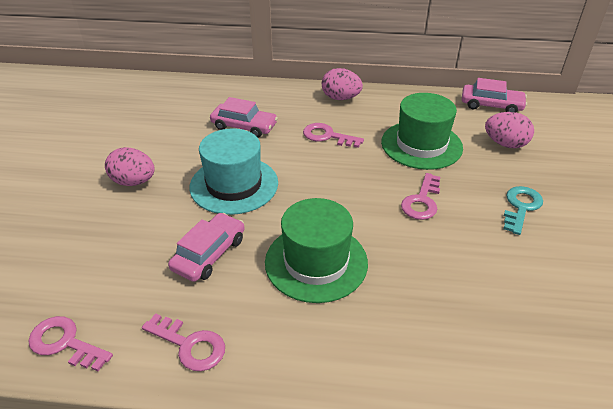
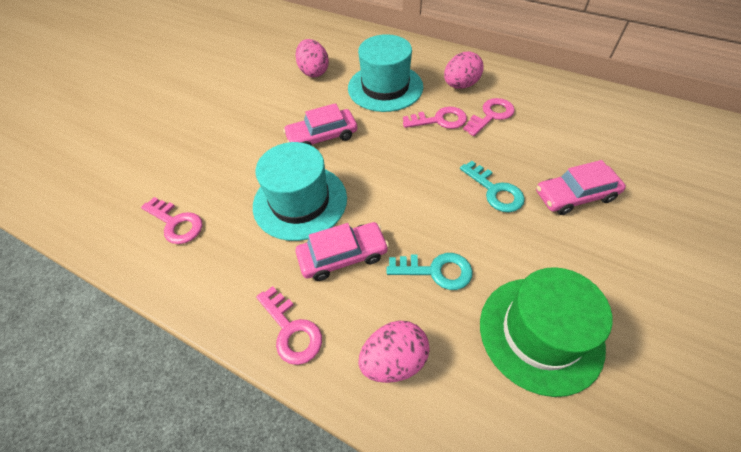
green hat: [265,198,368,303] [381,93,463,170] = 2 -> [480,267,613,397] = 1
turquoise hat: [189,128,278,215] = 1 -> [253,142,347,241] [348,34,423,112] = 2
turquoise key: [503,186,543,235] = 1 -> [387,253,473,290] [460,161,525,212] = 2

